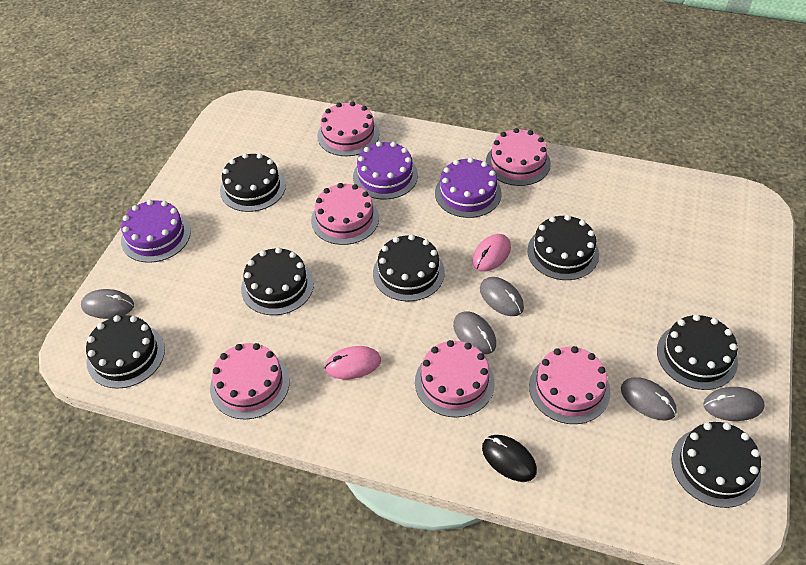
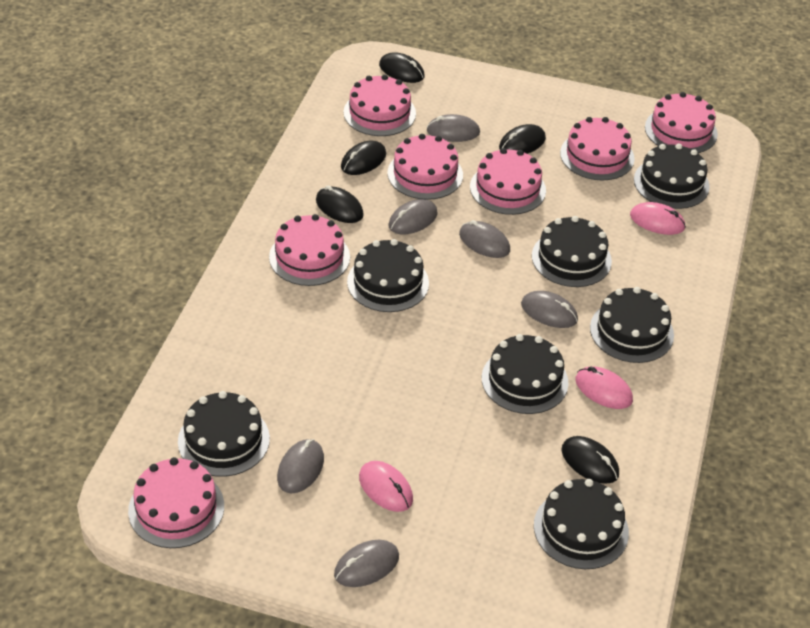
black mouse: [482,435,537,482] = 1 -> [316,185,364,223] [341,140,386,175] [379,52,425,83] [499,124,546,154] [561,436,619,484] = 5
grey mouse: [81,289,134,319] [453,311,496,354] [480,277,524,316] [621,377,677,420] [703,387,765,421] = 5 -> [277,439,324,493] [334,540,399,587] [388,199,438,234] [426,114,480,142] [459,220,510,258] [521,291,578,328] = 6
pink cake: [210,343,290,419] [311,183,379,245] [317,101,379,156] [415,340,495,417] [486,128,551,186] [529,346,611,424] = 6 -> [128,457,224,548] [269,214,350,286] [344,75,416,136] [387,134,463,200] [470,148,546,215] [560,117,635,180] [645,92,718,153] = 7
pink mouse: [324,346,381,379] [472,234,511,272] = 2 -> [359,461,413,512] [575,366,633,409] [630,202,686,235] = 3
purple cake: [121,200,191,263] [353,141,418,199] [435,158,502,218] = 3 -> none = 0

